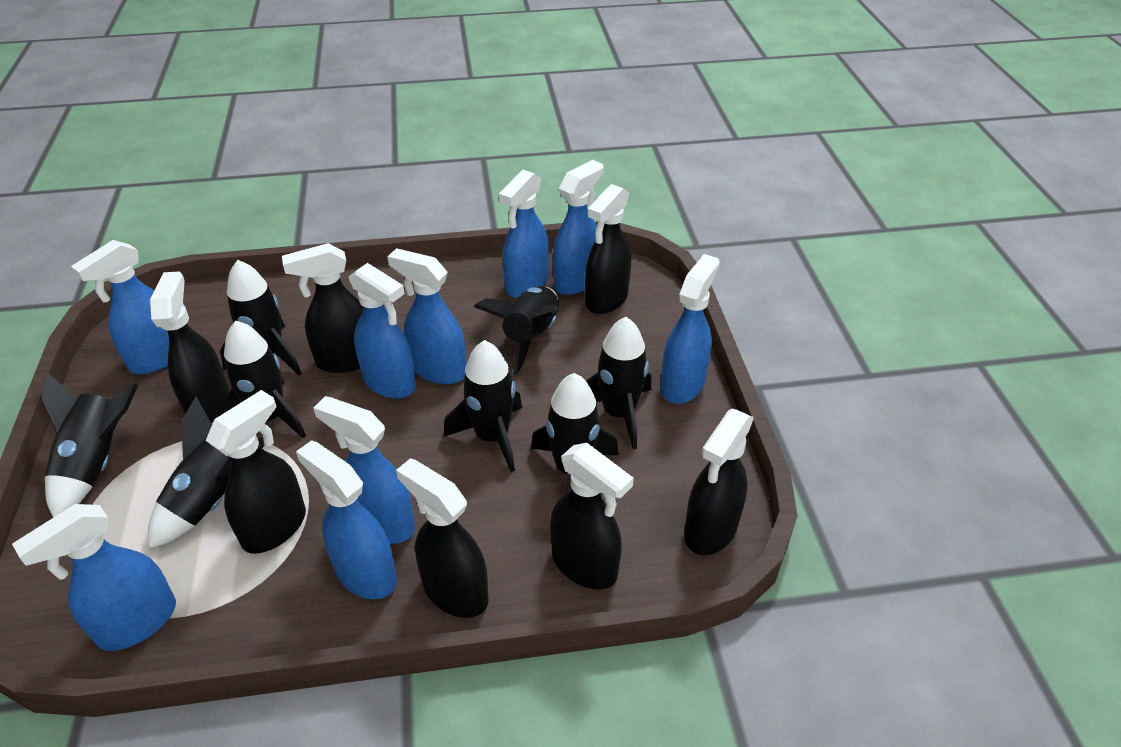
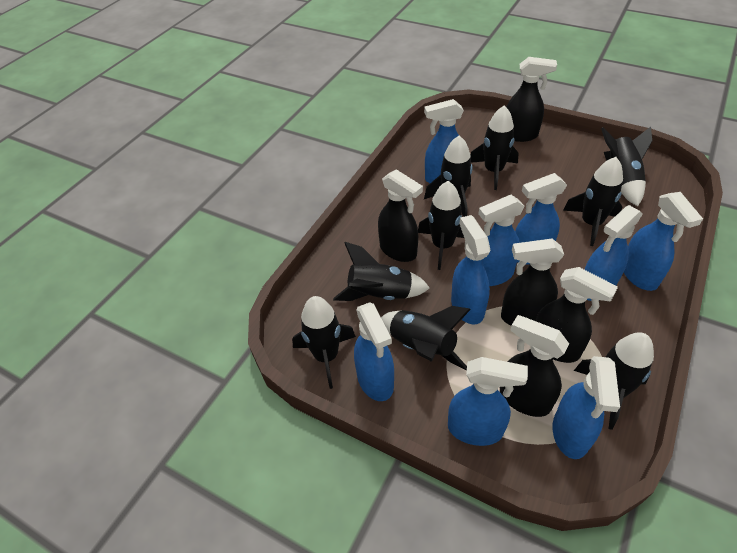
black rocket: [41,373,138,518] [148,396,265,549] [217,321,306,438] [220,260,302,375] [444,340,522,472] [474,286,559,375] [531,373,619,493] [586,317,651,449] = 8 -> [292,296,356,389] [333,242,430,301] [381,306,471,370] [418,181,464,270] [424,135,473,217] [471,105,518,190] [563,157,623,246] [574,332,654,430] [601,127,652,206] = 9
black spray bottle: [150,271,230,423] [206,390,306,554] [282,243,363,373] [396,458,489,618] [550,443,634,590] [585,184,631,314] [684,409,754,555] = 7 -> [378,169,423,262] [500,315,569,417] [501,239,564,326] [506,57,557,142] [536,267,618,363] = 5

